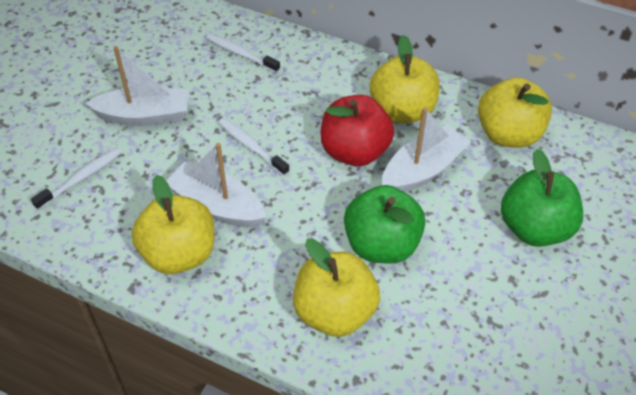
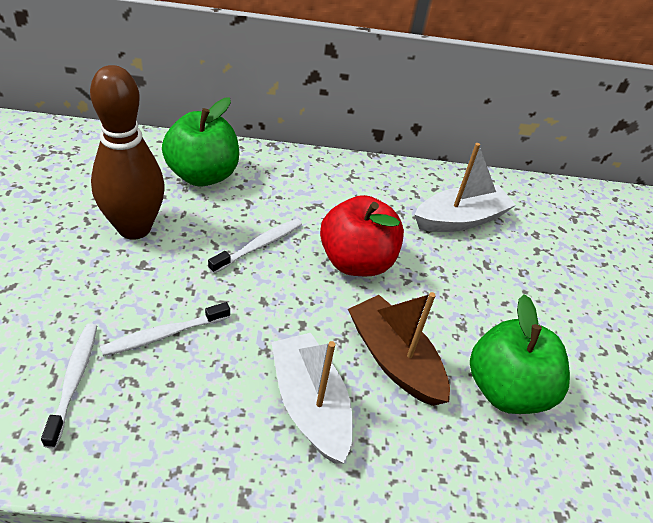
brown boat: none = 0 -> [348,292,450,406] = 1
brown bowling pin: none = 0 -> [90,65,165,240] = 1
white boat: [85,46,189,126] [166,143,267,227] [382,107,470,192] = 3 -> [272,333,353,463] [415,143,516,232] = 2
yellow apple: [132,175,214,274] [293,239,380,337] [370,35,440,123] [478,77,552,148] = 4 -> none = 0

